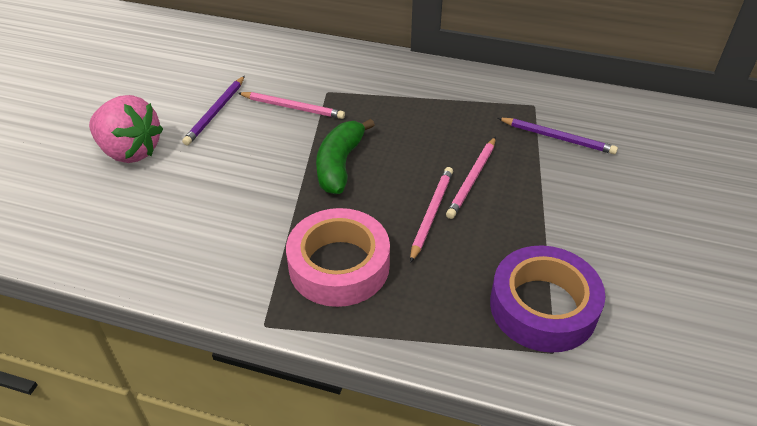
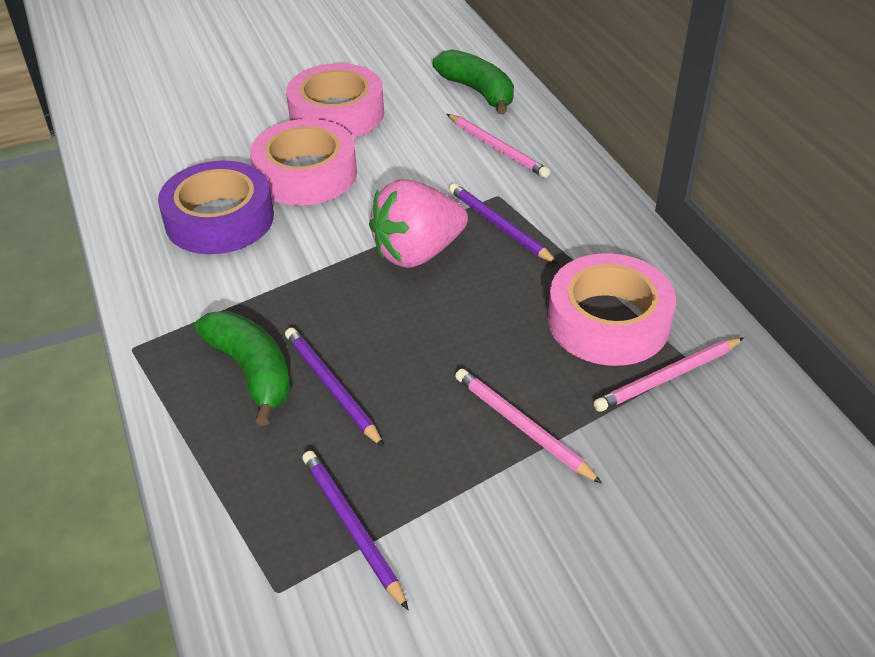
green banana: [316,119,375,194] = 1 -> [195,311,291,426] [433,49,514,114] = 2
pink tape: [286,208,390,307] = 1 -> [250,119,357,205] [286,63,384,138] [548,253,676,366] = 3
purple pencil: [182,76,245,145] [498,118,618,154] = 2 -> [285,327,384,447] [302,451,409,610] [449,183,558,264] = 3

